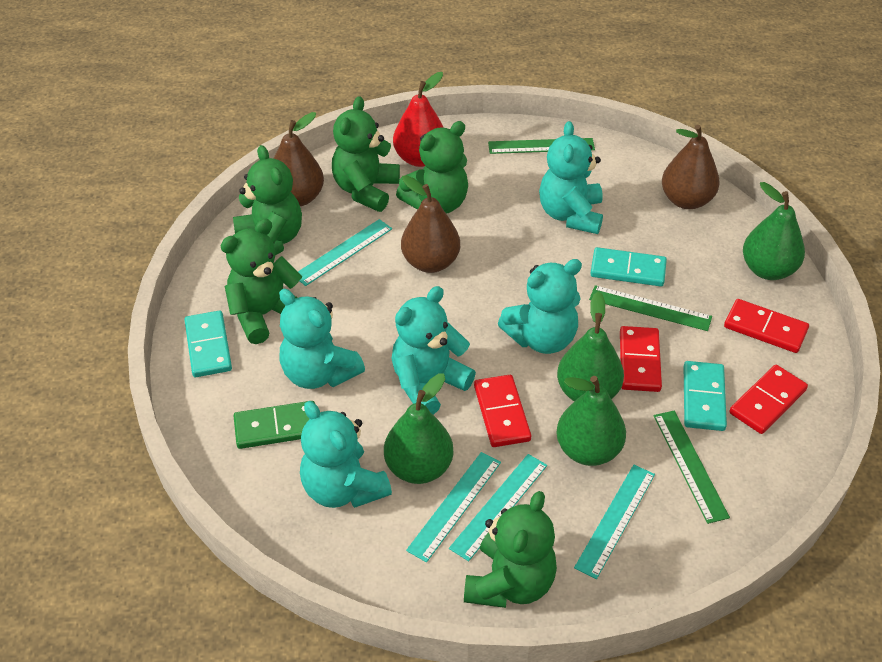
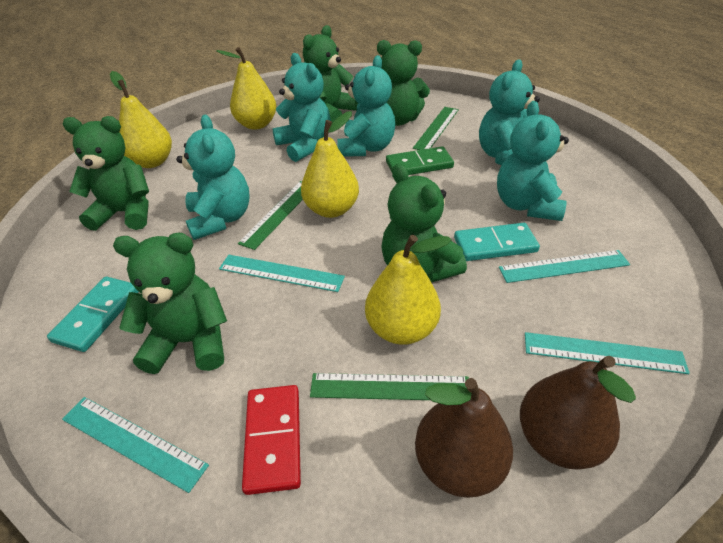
brown pear: [273,112,324,206] [401,175,460,273] [662,125,720,209] = 3 -> [415,378,513,498] [520,356,636,470] = 2
green pear: [384,373,454,484] [556,376,626,466] [557,292,624,401] [743,182,805,280] = 4 -> none = 0
red domino: [474,375,531,447] [620,326,662,392] [724,299,809,353] [729,365,808,434] = 4 -> [242,385,301,495] = 1
red pear: [393,72,444,167] = 1 -> none = 0
turquoise domino: [184,310,232,377] [590,247,667,287] [684,361,727,431] = 3 -> [47,277,139,352] [454,223,540,261] = 2
yellow pear: none = 0 -> [110,71,172,168] [216,47,276,130] [301,111,359,218] [365,235,451,345] = 4

